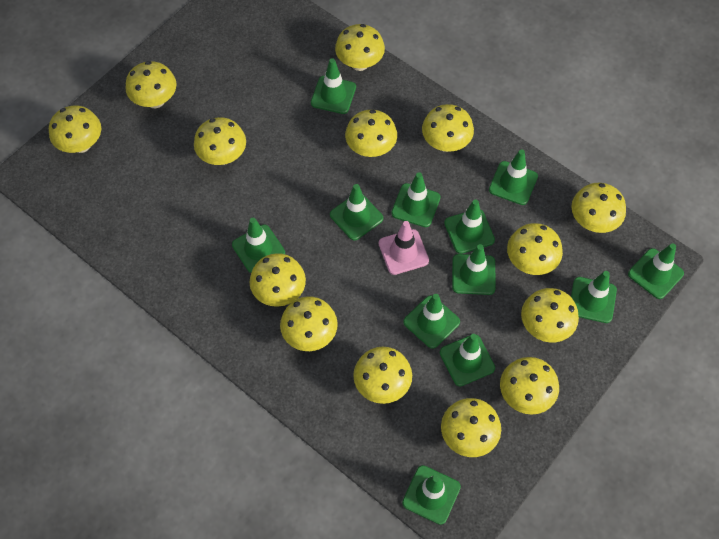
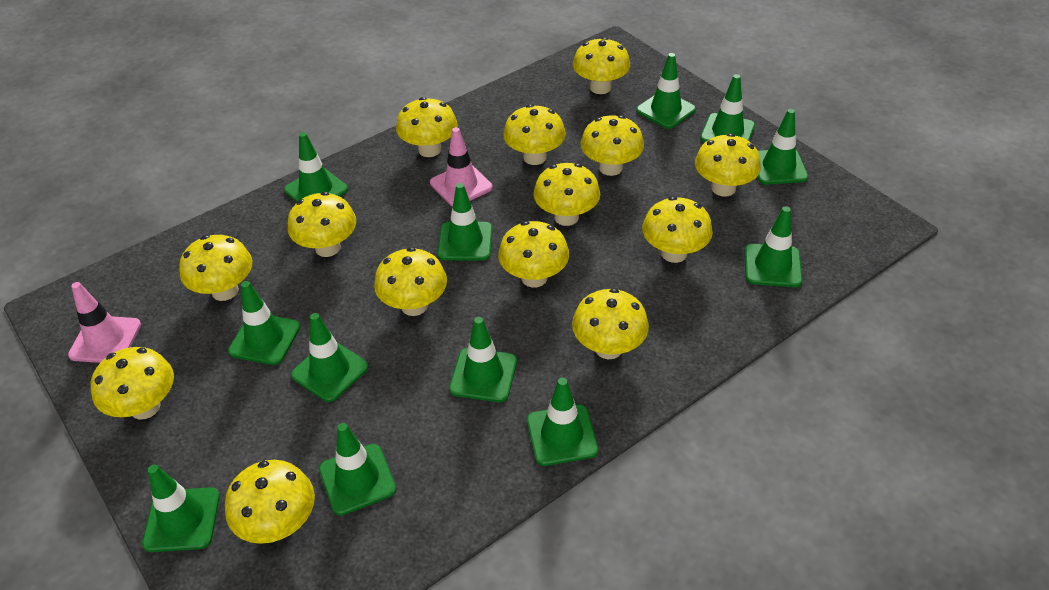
pink traffic cone: [379,221,429,275] = 1 -> [68,282,141,363] [430,127,493,206] = 2

